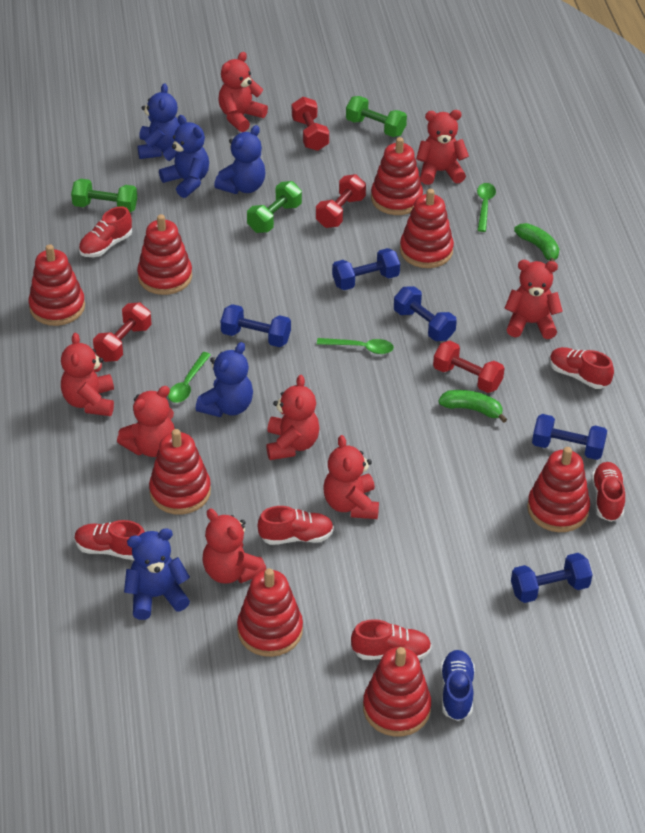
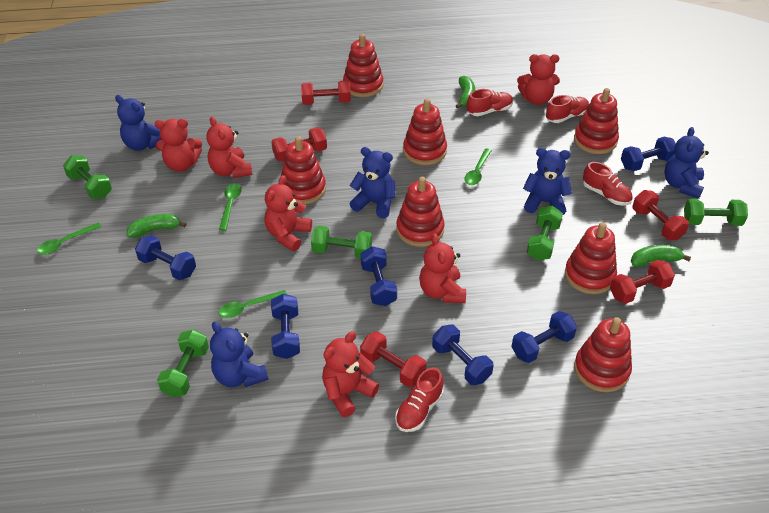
blue dumbbell: [221,304,291,347] [332,248,400,290] [394,286,457,341] [511,553,592,603] [532,414,607,460] = 5 -> [135,235,196,280] [271,294,300,359] [360,246,397,306] [432,325,494,385] [511,311,577,363] [621,137,676,171] = 6
blue shoe: [440,650,475,721] = 1 -> none = 0
green banana: [438,390,507,423] [514,223,559,262] = 2 -> [126,214,186,238] [456,76,475,109] [631,245,691,267] = 3
green dumbbell: [71,179,137,212] [247,181,302,233] [346,96,407,137] = 3 -> [63,155,112,199] [157,330,209,397] [311,226,372,259] [526,206,563,261] [684,199,748,226] = 5
green spoon: [168,352,211,403] [317,338,394,354] [477,183,496,232] = 3 -> [37,223,101,255] [218,290,287,318] [219,184,242,231] [465,148,492,185] = 4
red dumbbell: [93,302,152,362] [292,97,329,151] [316,174,366,228] [433,341,504,393] = 4 -> [271,127,327,162] [301,80,351,105] [360,331,427,387] [610,260,675,304] [632,190,689,240] = 5
red shoe: [75,520,145,560] [79,206,132,257] [258,506,334,545] [351,619,432,660] [550,347,614,389] [592,462,625,522] = 6 -> [395,368,444,432] [467,89,513,116] [546,95,589,123] [583,162,633,205] = 4
red stacking toy: [28,244,85,326] [137,214,192,295] [149,429,211,515] [237,568,303,657] [363,647,431,736] [371,137,423,215] [400,189,454,268] [527,447,590,532] = 8 -> [281,136,326,204] [343,34,383,97] [396,177,445,247] [403,98,447,165] [565,222,617,294] [574,88,619,154] [574,317,632,392] = 7
red teddy bear: [61,333,114,416] [117,386,175,457] [202,509,266,584] [219,52,268,132] [266,375,320,460] [323,435,379,519] [416,110,469,185] [504,260,563,339] = 8 -> [155,119,202,172] [206,117,252,178] [264,175,312,251] [322,331,379,417] [419,234,466,303] [517,54,560,105] = 6

